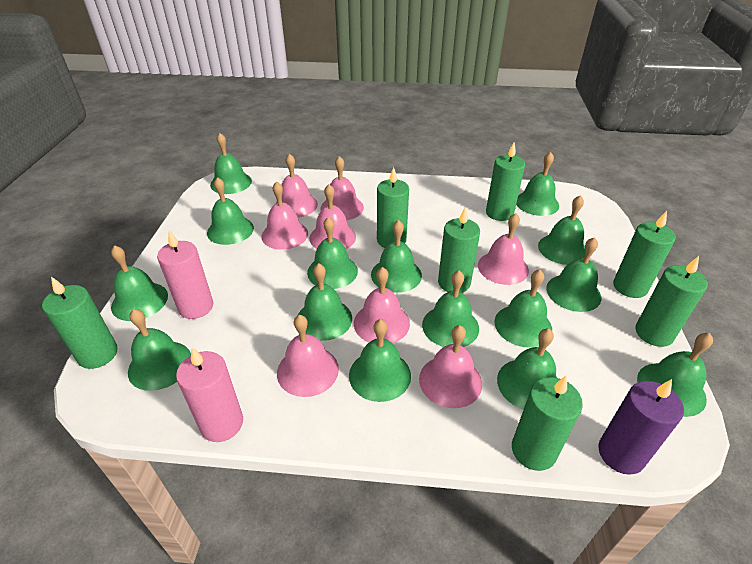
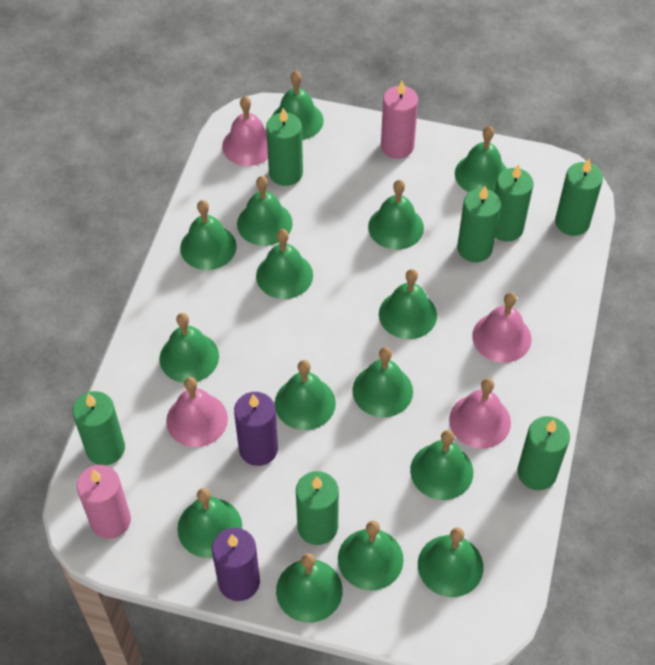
pink bell: [261,181,308,250] [275,154,318,218] [277,315,339,397] [309,184,356,249] [320,156,364,220] [354,267,410,343] [419,325,482,408] [478,213,529,285] = 8 -> [166,377,228,447] [222,96,268,166] [449,378,511,449] [472,292,532,363] = 4
purple candle: [598,379,684,475] = 1 -> [212,528,260,601] [234,392,278,466] = 2

